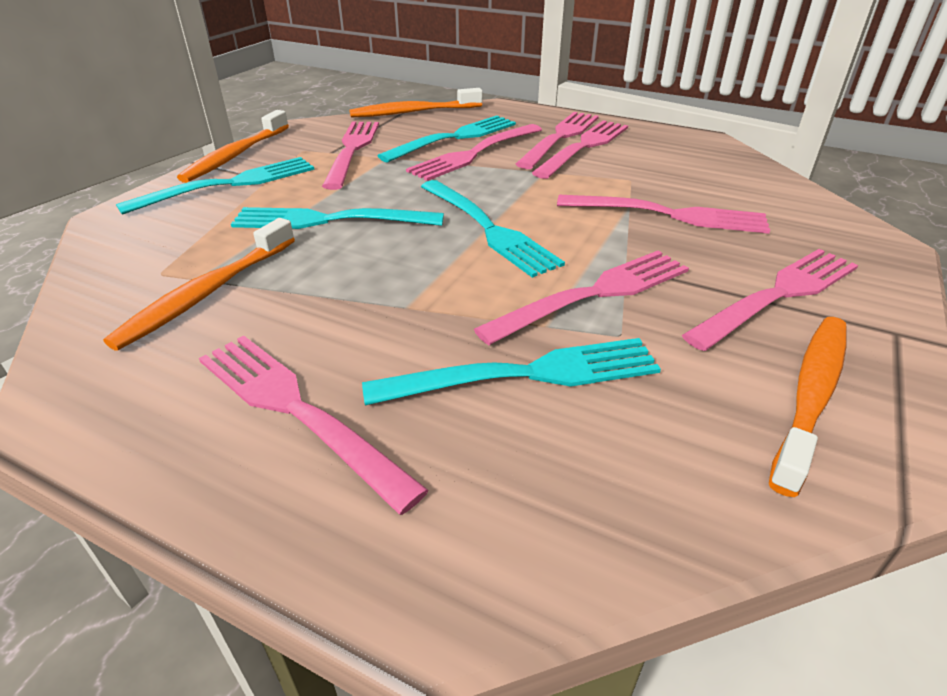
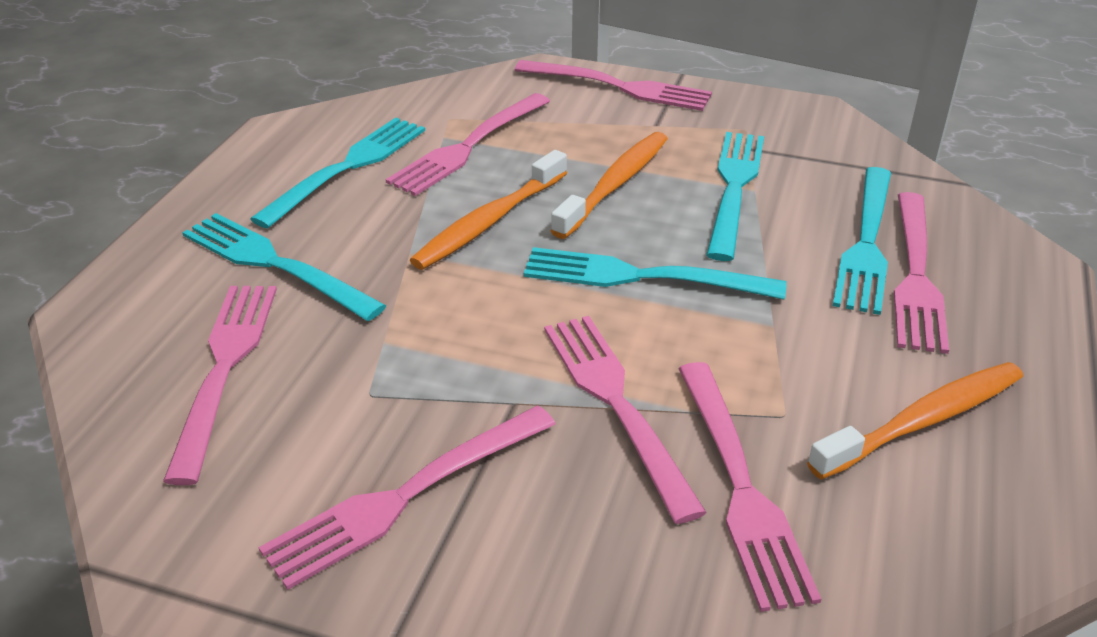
orange toothbrush: [103,218,295,351] [177,110,289,183] [349,88,483,117] [769,317,847,497] = 4 -> [410,150,567,270] [551,132,668,239] [807,362,1023,480] = 3
pink fork: [199,335,429,515] [322,122,379,190] [406,124,542,181] [474,251,689,345] [516,112,599,169] [532,120,628,179] [557,195,770,234] [682,249,858,351] = 8 -> [163,286,277,485] [258,405,556,590] [385,93,550,196] [515,60,712,111] [544,316,707,524] [678,362,822,612] [894,192,949,354] = 7

